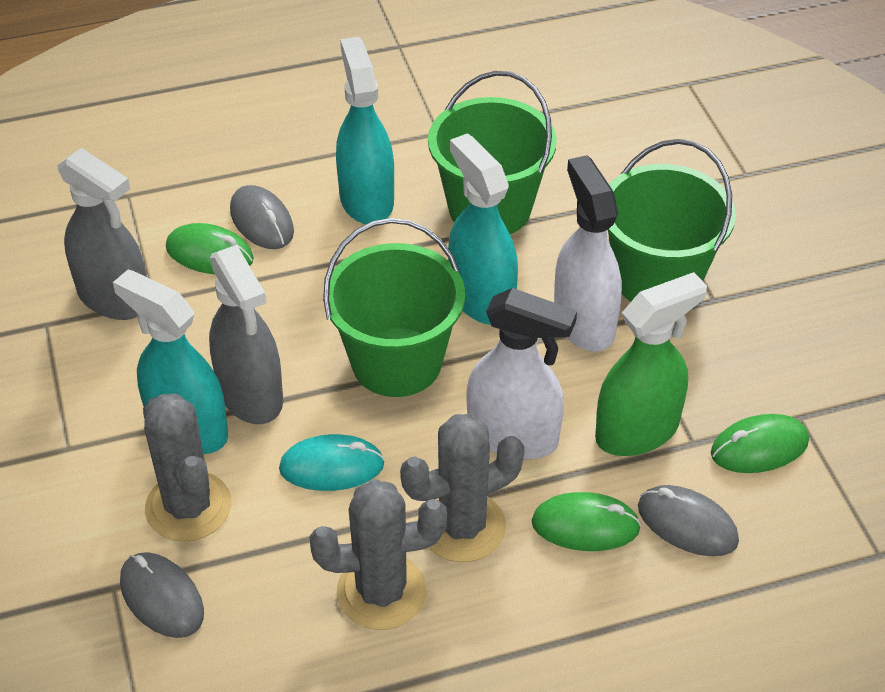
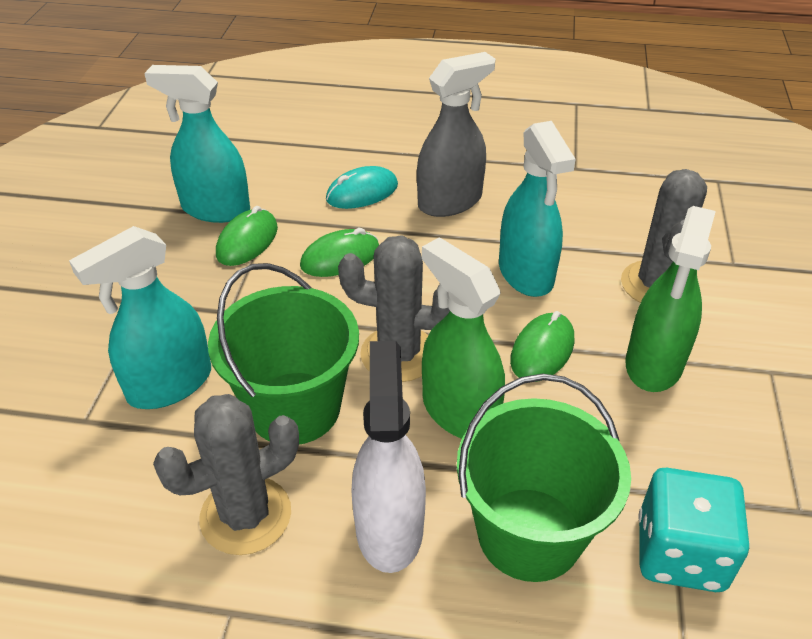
green bucket: [323,218,465,397] [428,71,557,234] [608,139,736,302] = 3 -> [208,263,359,445] [457,374,631,582] = 2
green spray bottle: [595,272,707,456] = 1 -> [422,237,505,439] [626,206,716,392] = 2
grey mouse: [120,552,204,638] [230,185,294,249] [638,485,739,556] = 3 -> none = 0
grey spray bottle: [57,148,147,320] [209,245,283,424] = 2 -> [417,52,495,217] = 1
turquoise dice: none = 0 -> [638,468,750,592] = 1
white spray bottle: [467,288,577,459] [554,155,622,352] = 2 -> [352,341,426,573] = 1

